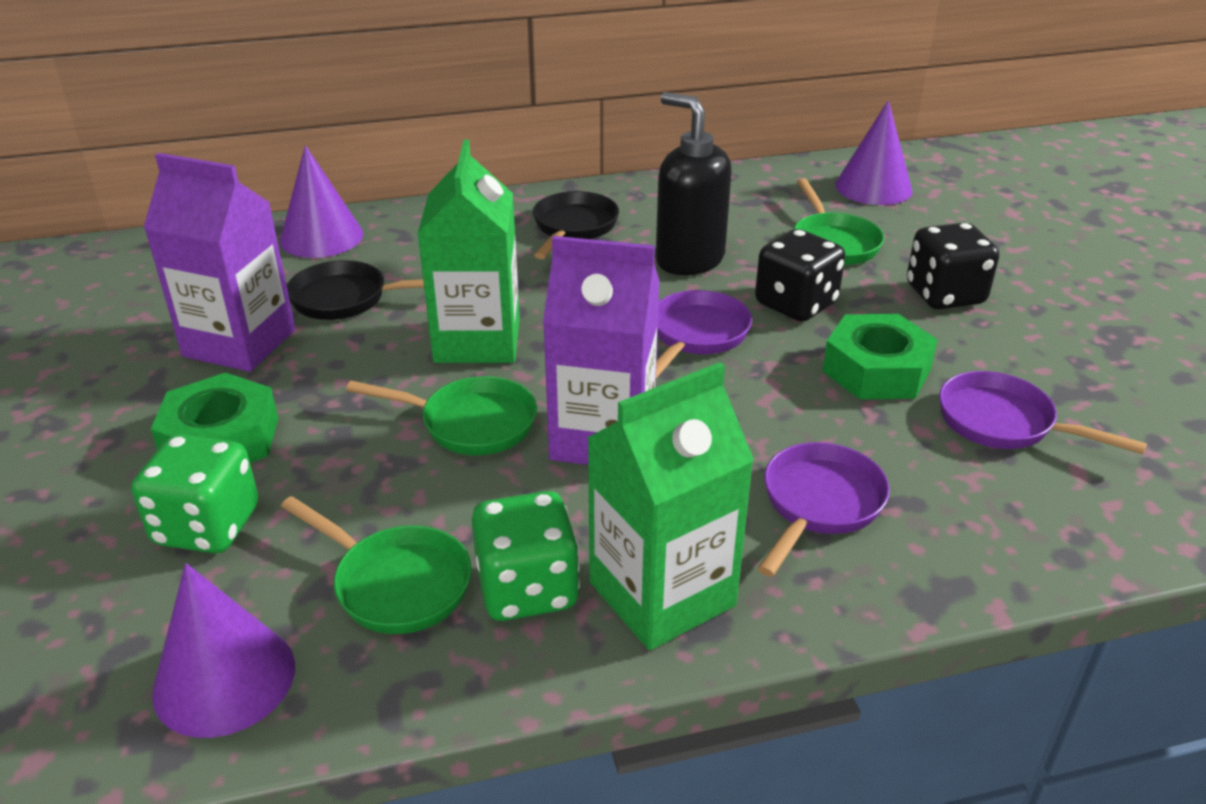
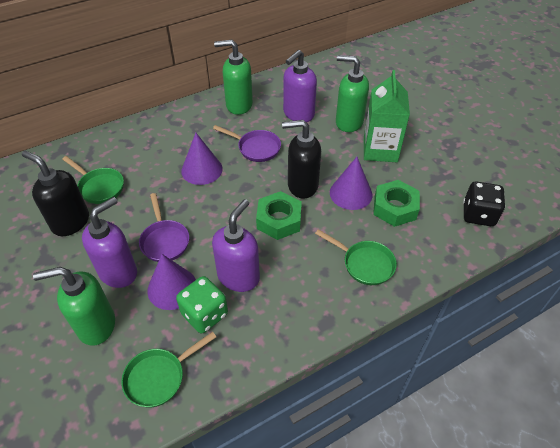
black dice: [755,229,845,322] [907,223,999,309] = 2 -> [463,182,505,226] = 1
black pan: [287,260,424,320] [533,191,619,259] = 2 -> none = 0
black soap dispenser: [656,92,732,275] = 1 -> [22,151,89,236] [282,120,321,199] = 2
green carton: [418,140,520,363] [587,362,754,650] = 2 -> [364,70,410,162] = 1
green dice: [131,434,258,553] [472,491,580,621] = 2 -> [176,276,228,333] = 1
green soap dispenser: none = 0 -> [33,267,115,346] [214,40,253,115] [336,55,369,132] = 3
purple carton: [143,153,295,372] [543,236,660,465] = 2 -> none = 0
purple pan: [656,290,752,378] [757,442,890,577] [939,371,1147,454] = 3 -> [139,193,189,262] [213,125,281,162] = 2
purple soap dispenser: none = 0 -> [82,197,137,288] [212,199,260,292] [283,50,317,122] = 3

